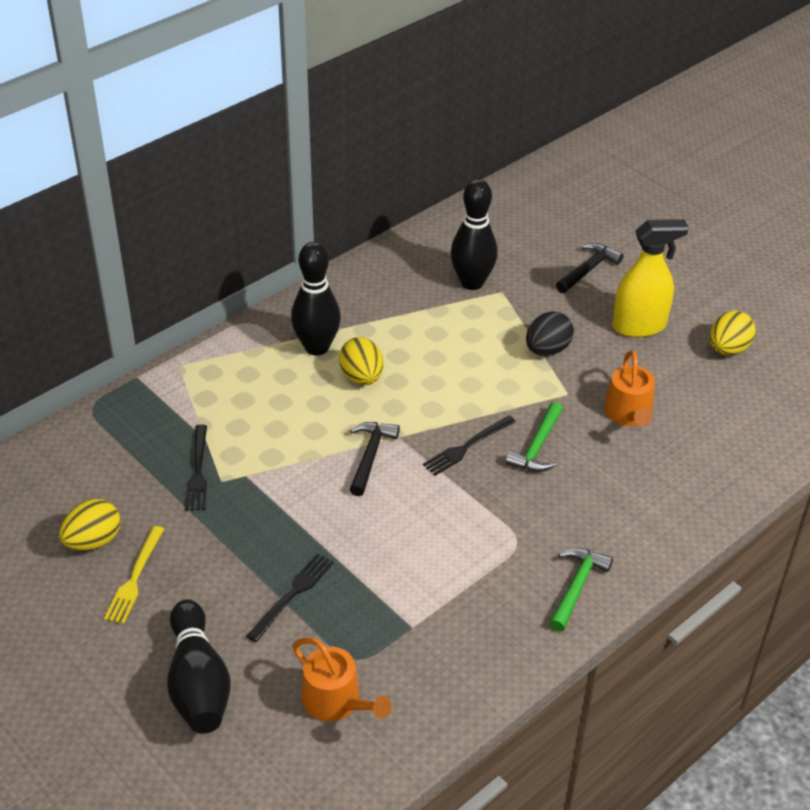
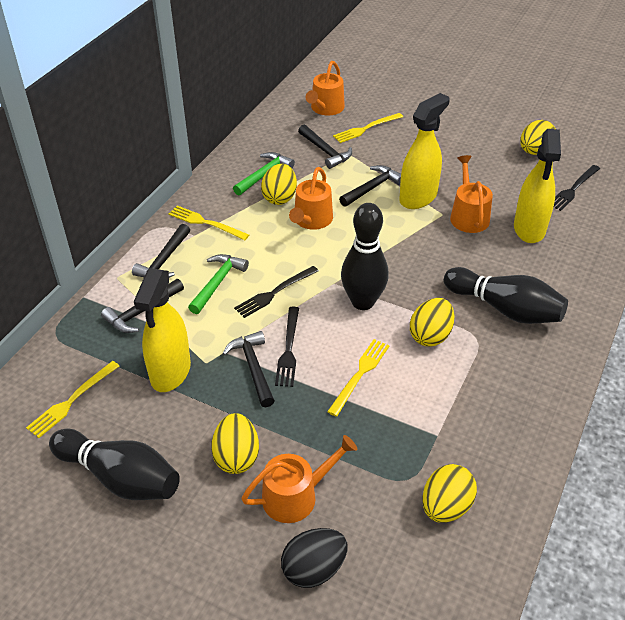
black hammer: [349,422,400,496] [556,243,624,293] = 2 -> [101,279,184,333] [132,224,190,278] [222,331,275,407] [298,125,352,169] [339,165,401,207] = 5
orange watering can: [292,638,392,721] [604,351,655,426] = 2 -> [241,435,358,523] [289,167,333,230] [306,61,345,116] [450,155,493,233] = 4
yellow egg: [59,499,121,551] [339,337,383,385] [710,311,756,355] = 3 -> [211,413,259,474] [261,164,297,205] [410,298,455,346] [422,464,477,523] [520,120,556,155] = 5
yellow fork: [104,526,164,624] = 1 -> [26,361,119,438] [168,206,249,240] [327,339,390,417] [333,113,403,143] = 4
yellow spray bottle: [612,219,689,337] = 1 -> [134,268,191,392] [399,93,450,209] [514,129,561,243] = 3

